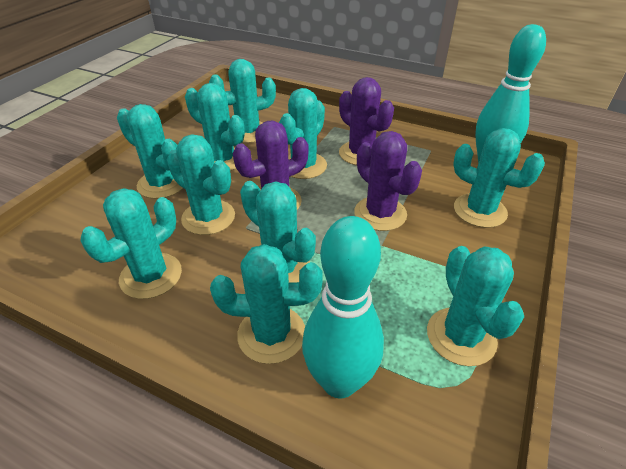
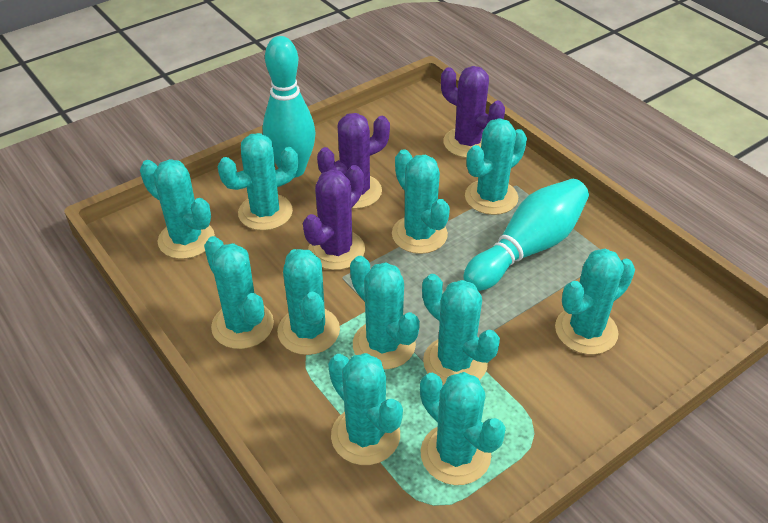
turquoise cactus: [81,188,182,299] [117,104,183,199] [167,134,235,235] [185,83,245,171] [209,59,276,143] [210,244,323,364] [240,181,316,283] [279,88,327,179] [427,246,524,366] [453,128,545,228] = 10 -> [140,159,215,259] [204,236,274,349] [218,133,298,231] [277,249,340,355] [328,353,403,465] [350,256,420,369] [392,149,450,254] [420,372,506,485] [422,274,500,385] [465,118,527,215] [555,249,635,355] = 11

